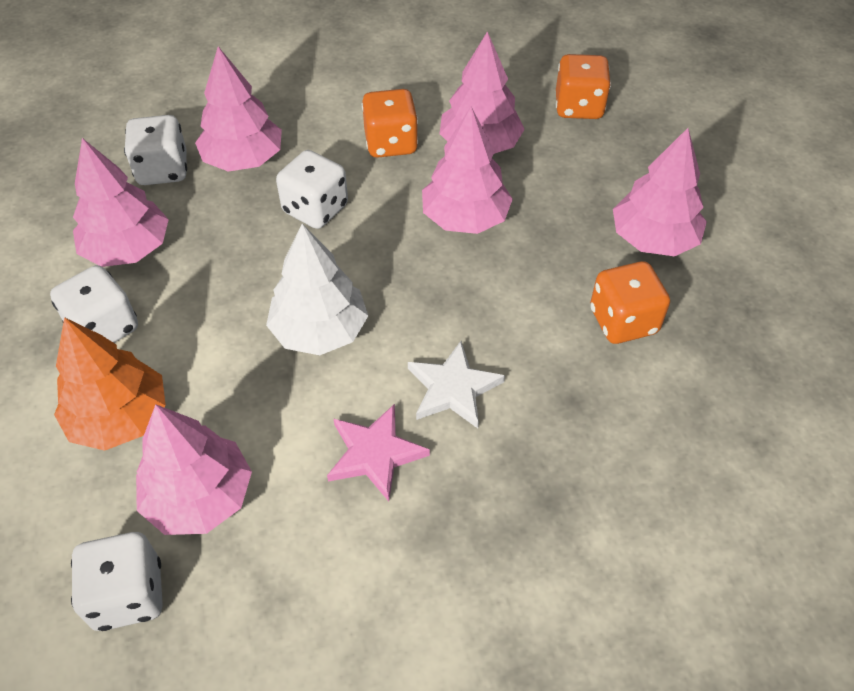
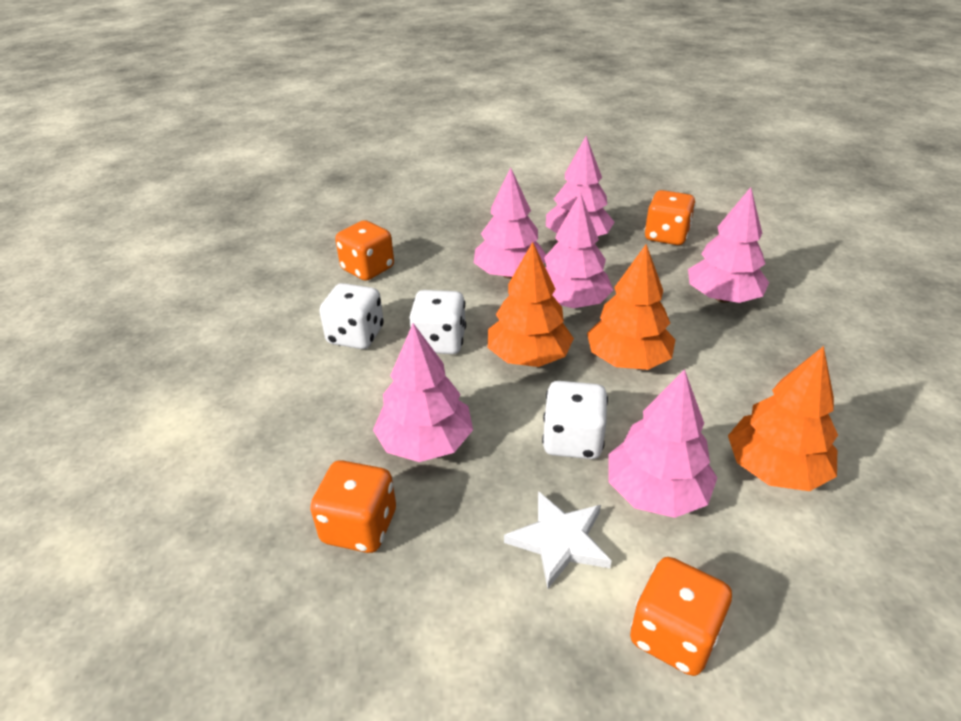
orange dice: [362,89,418,158] [556,54,611,119] [590,261,670,344] = 3 -> [310,460,396,553] [335,220,394,281] [630,557,732,676] [644,190,696,245] = 4
orange tree: [54,317,166,451] = 1 -> [488,242,574,367] [587,244,676,370] [728,346,838,491] = 3
pink star: [327,404,430,501] = 1 -> none = 0
white dice: [50,265,138,343] [71,532,163,631] [124,115,187,185] [276,150,348,229] = 4 -> [319,283,384,349] [409,290,466,354] [542,381,608,459] = 3
white tree: [266,224,368,355] = 1 -> none = 0

